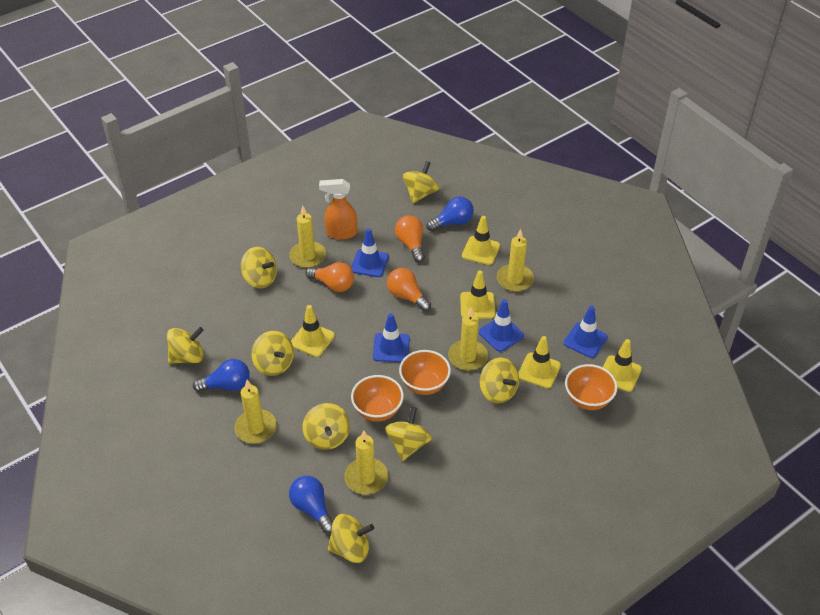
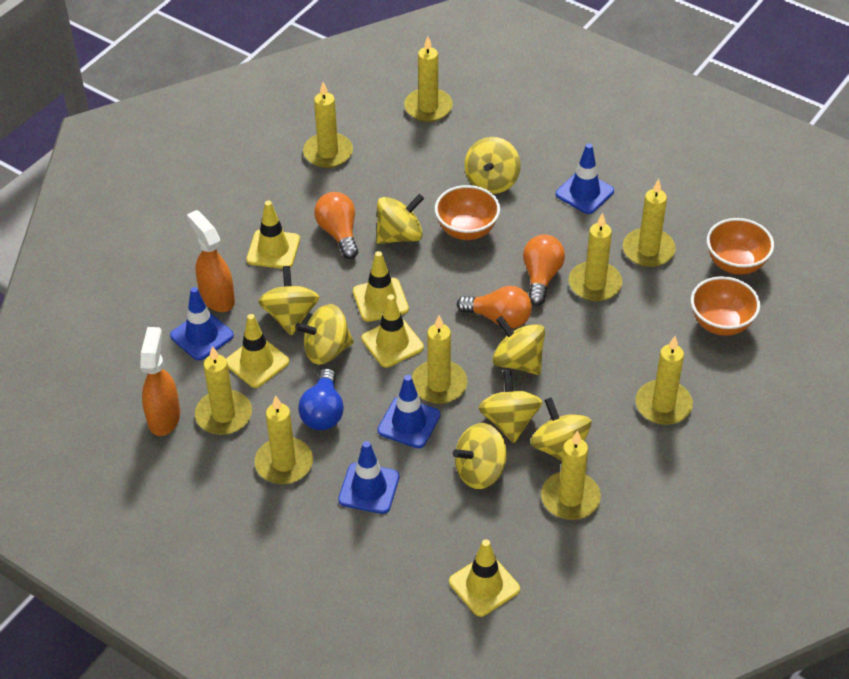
blue light bulb: [193,359,250,392] [289,476,333,533] [426,197,474,231] = 3 -> [298,368,344,430] = 1
orange spray bottle: [319,179,357,240] = 1 -> [141,327,180,436] [187,210,235,312] = 2
yellow candle: [234,380,277,444] [289,206,326,268] [344,431,388,494] [448,307,488,371] [497,229,534,292] = 5 -> [195,346,252,435] [255,395,313,484] [303,82,353,168] [404,36,453,122] [412,316,467,404] [541,431,601,520] [569,213,622,301] [623,179,676,267] [636,336,693,425] = 9

